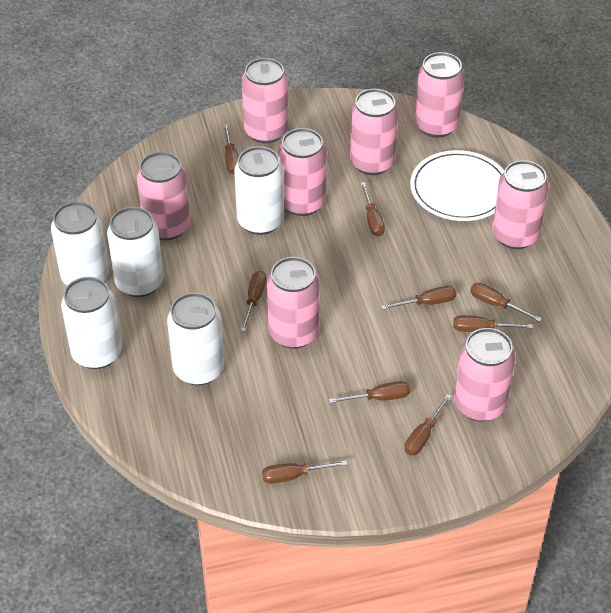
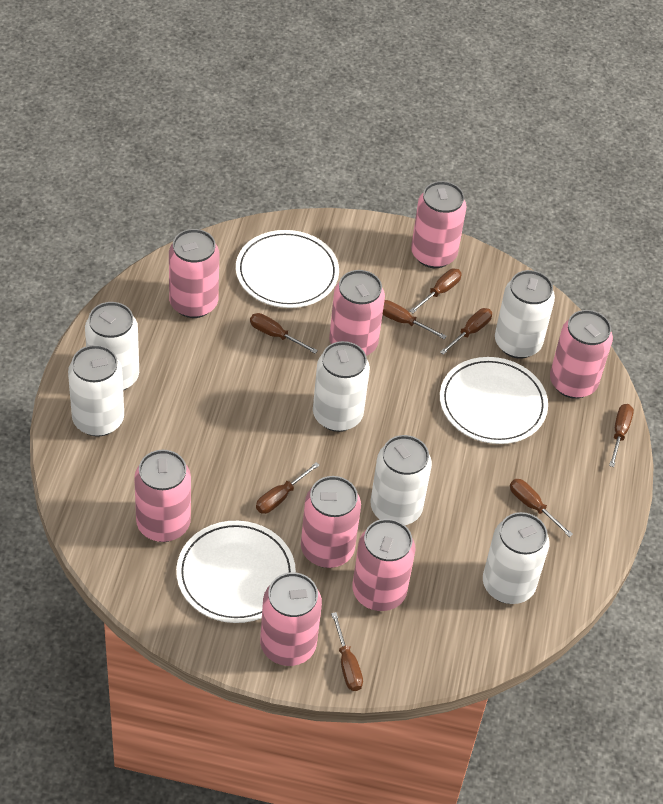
brown screwdriver: [223,124,239,175] [240,271,266,332] [262,460,347,484] [329,381,410,403] [360,182,385,236] [381,286,456,310] [405,394,452,456] [453,315,533,332] [470,283,542,322] = 9 -> [250,313,318,353] [256,462,320,514] [331,612,363,691] [382,300,447,339] [410,269,462,313] [440,308,492,355] [510,479,573,537] [609,404,634,467] = 8
white can: [51,201,109,286] [61,277,122,369] [107,207,164,297] [167,293,224,385] [234,146,284,235] = 5 -> [68,345,124,437] [85,302,139,391] [313,341,370,432] [371,435,432,525] [483,512,549,604] [495,270,555,359] = 6
white plate: [410,150,505,221] = 1 -> [176,521,296,623] [236,230,339,308] [440,357,548,444] = 3

